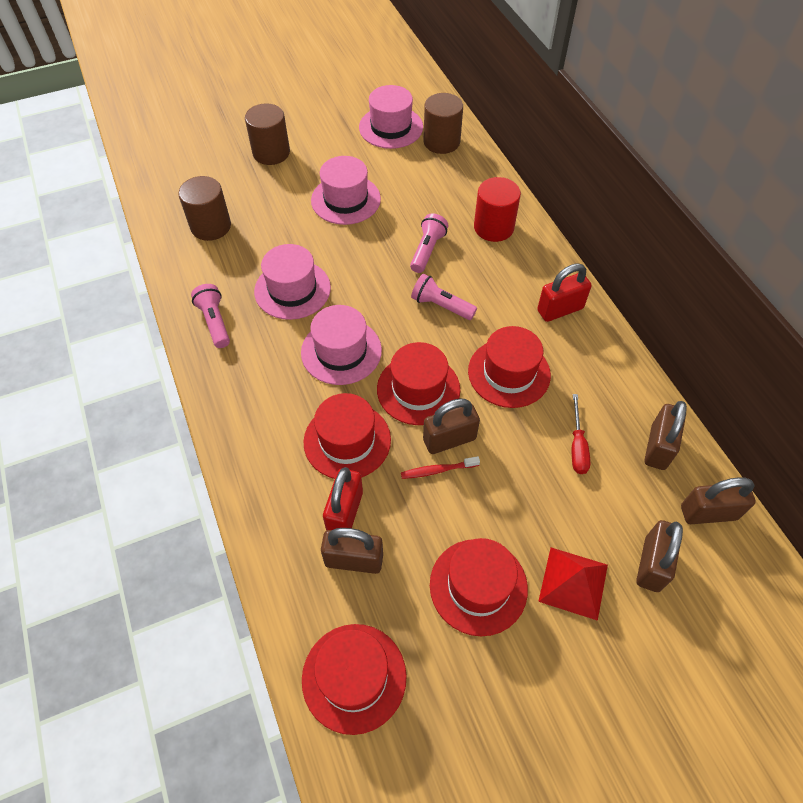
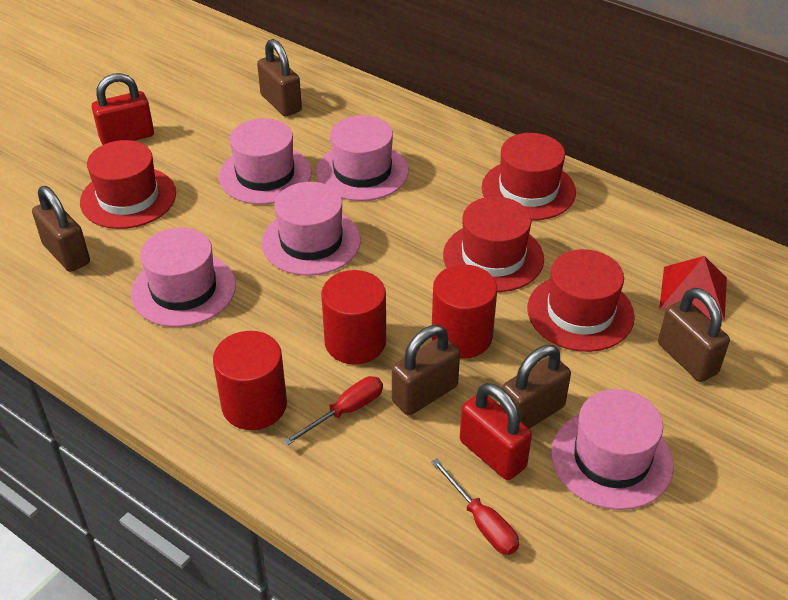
brown cylinder: [178,176,231,241] [245,103,290,165] [423,93,463,154] = 3 -> none = 0
pink flashlight: [191,284,230,348] [410,213,449,273] [411,274,477,320] = 3 -> none = 0
pink hat: [254,244,331,320] [301,305,382,385] [311,156,381,225] [359,85,423,149] = 4 -> [131,227,236,327] [219,118,312,204] [261,182,361,276] [316,115,409,201] [551,389,674,510] = 5
red cylinder: [474,177,521,242] = 1 -> [213,331,287,430] [321,270,386,365] [432,265,497,359] = 3
red hat: [302,624,407,735] [304,393,391,479] [377,342,461,425] [430,538,528,636] [468,326,551,408] = 5 -> [80,140,176,229] [443,197,544,292] [482,133,576,221] [527,249,635,352] = 4
red screwdriver: [572,394,590,474] = 1 -> [283,376,383,446] [431,459,519,555] = 2
red toothbrush: [401,456,480,479] = 1 -> none = 0

